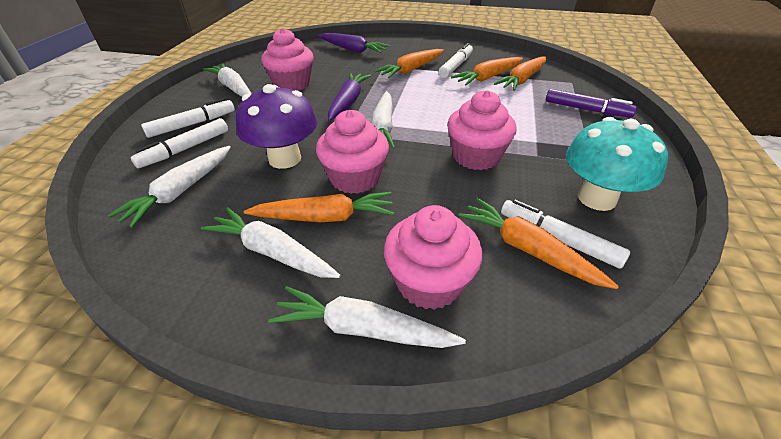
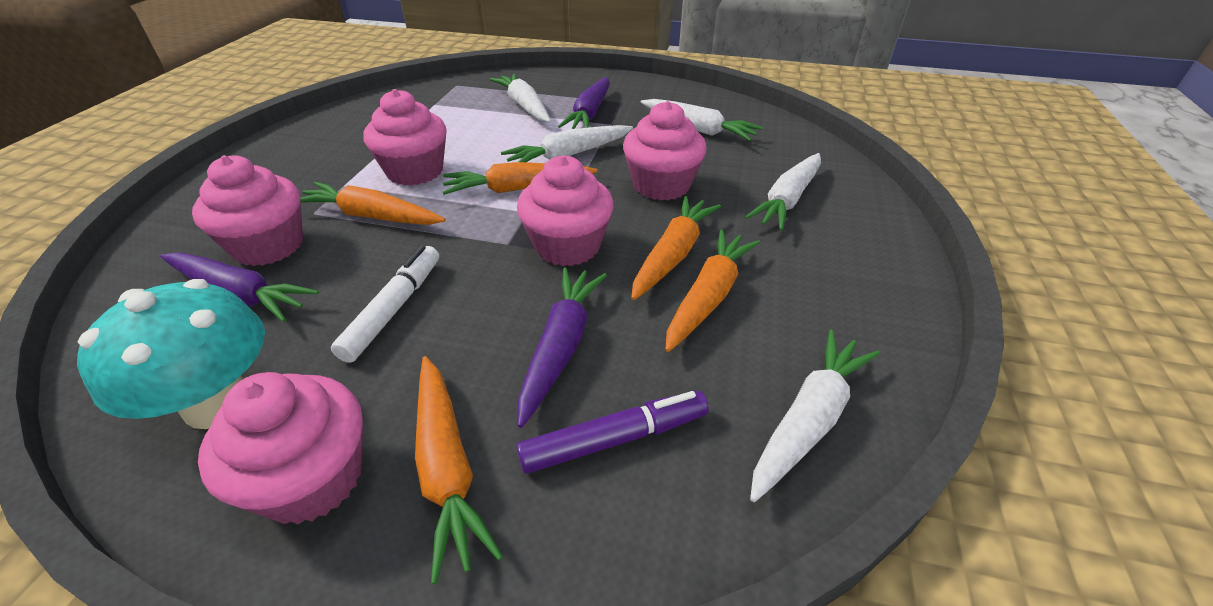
pink cupcake: [261,28,314,91] [316,110,389,194] [384,205,482,310] [447,90,517,170] = 4 -> [192,155,303,266] [198,372,363,524] [364,89,447,186] [517,156,614,266] [623,101,707,200] = 5
purple carrot: [318,33,390,53] [328,73,371,121] = 2 -> [160,252,319,322] [517,267,607,428] [558,77,610,129] = 3
purple mushroom: [236,84,317,169] = 1 -> none = 0
white marker: [131,118,228,168] [141,98,235,138] [439,43,473,78] [501,199,630,269] = 4 -> [331,246,439,363] = 1

